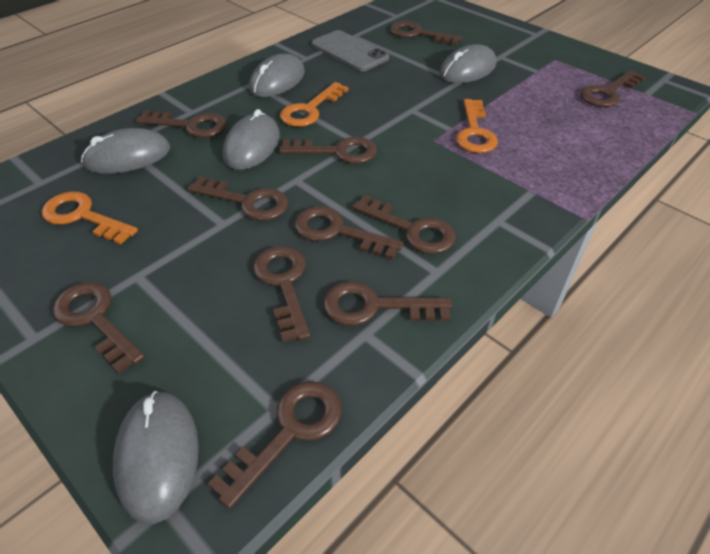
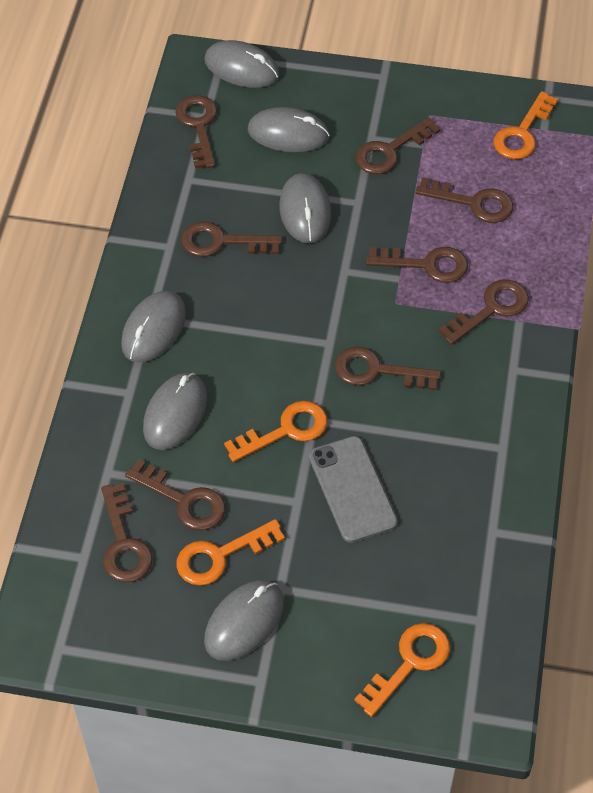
brown key: [52,282,145,373] [136,110,226,138] [188,176,289,221] [208,381,341,509] [253,246,310,342] [279,137,377,164] [294,206,403,260] [323,281,452,325] [352,194,456,254] [390,21,462,46] [580,70,645,107] = 11 -> [101,483,153,583] [125,459,225,530] [175,95,217,169] [181,221,282,257] [335,347,441,391] [355,117,441,174] [366,247,468,283] [415,177,513,223] [438,280,529,345] = 9
grey mouse: [81,128,170,174] [113,391,199,524] [223,109,280,170] [249,54,305,97] [439,44,496,83] = 5 -> [121,291,186,363] [143,373,207,450] [204,40,279,88] [204,580,284,661] [248,107,330,152] [279,173,331,243] = 6
orange key: [42,191,138,245] [280,82,349,127] [456,99,498,153] = 3 -> [176,519,285,586] [224,401,327,462] [354,623,450,717] [494,91,558,159] = 4

